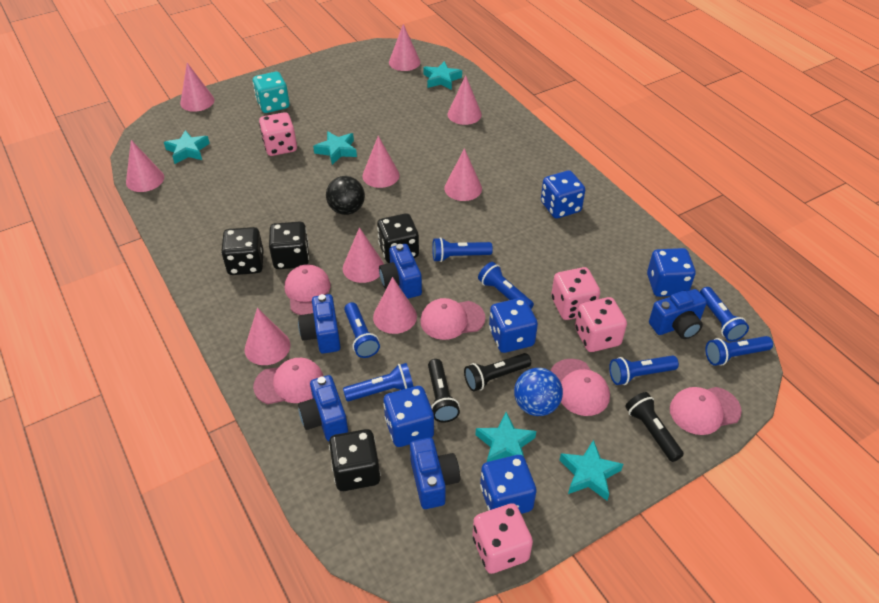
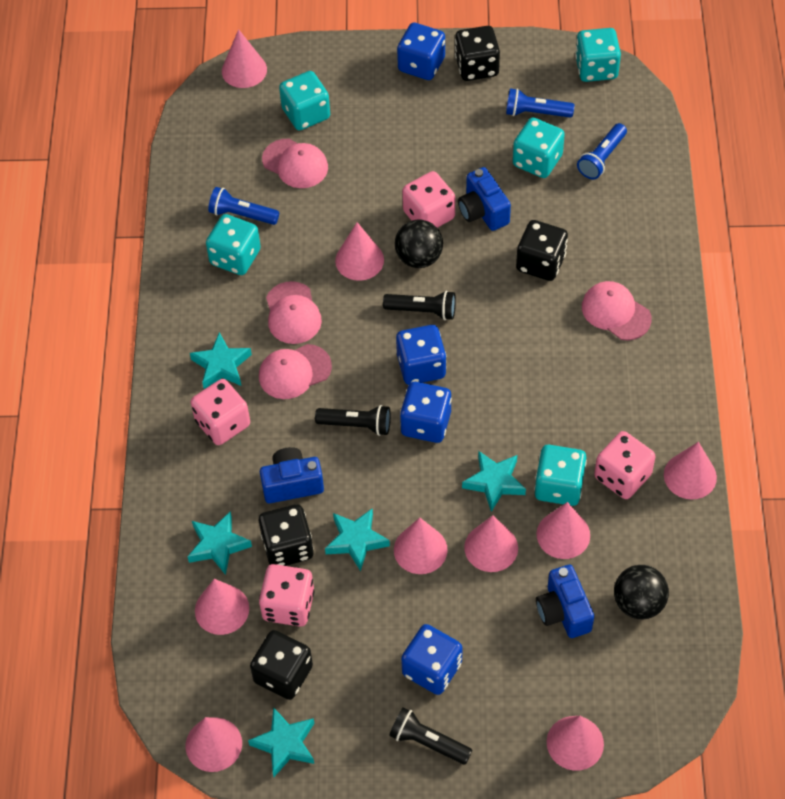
black ball: [326,176,365,215] = 1 -> [395,220,443,268] [614,565,669,619] = 2
blue ball: [514,368,563,416] = 1 -> none = 0
blue camera: [298,294,341,354] [298,375,348,441] [379,244,422,299] [410,438,460,509] [649,289,707,339] = 5 -> [260,447,324,503] [458,167,511,231] [536,565,594,638] = 3
blue dice: [383,386,434,447] [480,455,536,514] [489,298,538,353] [541,170,585,219] [647,248,696,297] = 5 -> [396,325,446,385] [397,22,445,80] [400,382,452,443] [401,624,463,695] = 4
blue flashlight: [343,363,413,402] [344,302,380,358] [432,237,493,262] [478,262,534,309] [609,355,679,385] [700,287,749,341] [705,336,773,366] = 7 -> [208,187,279,225] [506,88,574,118] [577,123,627,179] = 3
pink cap: [253,358,323,404] [285,264,330,315] [420,298,485,340] [551,359,610,416] [670,387,742,435] = 5 -> [259,344,332,399] [262,139,328,188] [266,281,322,344] [582,281,652,340] = 4
turquoise dice: [253,71,290,113] = 1 -> [206,214,261,275] [279,71,330,131] [513,117,565,178] [534,445,587,506] [575,28,621,82] = 5

